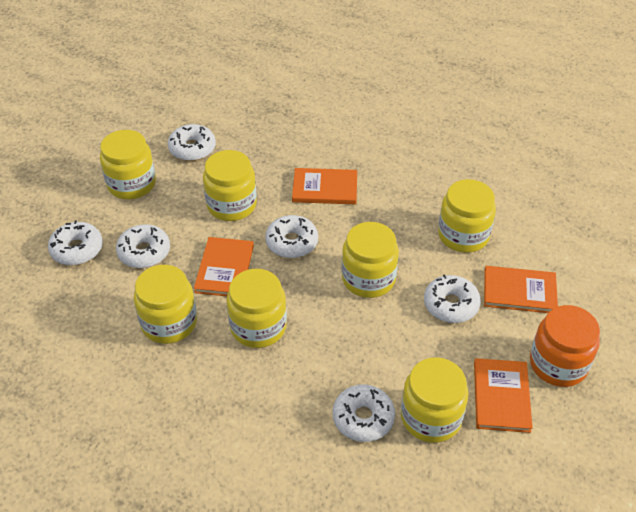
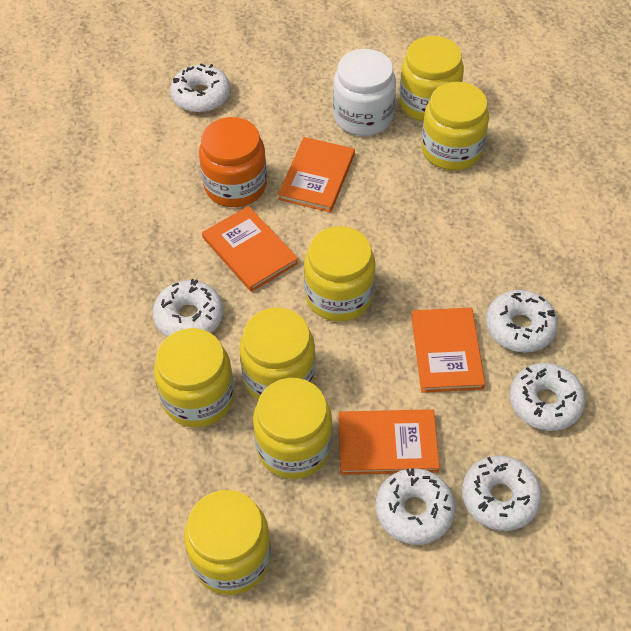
white jar: none = 0 -> [333,49,396,136] = 1

